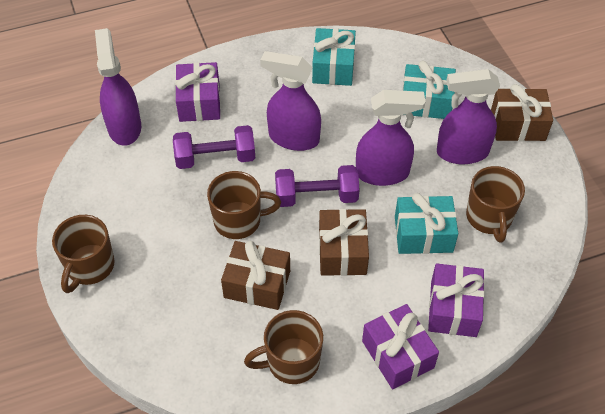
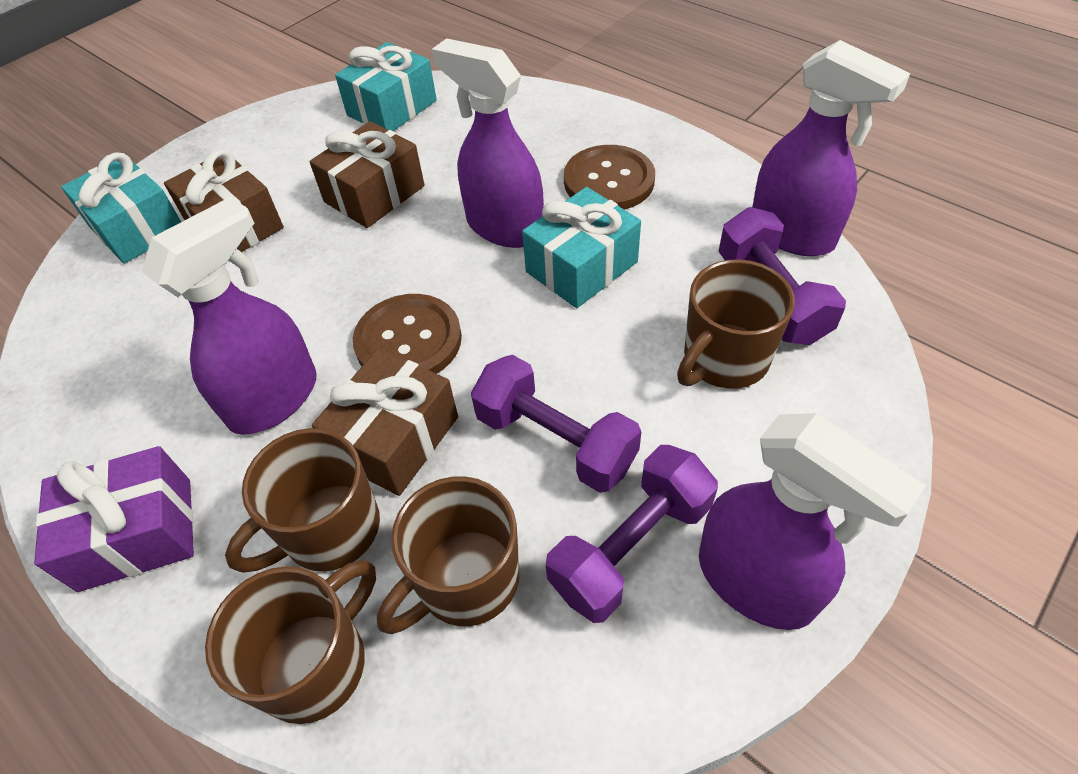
brown button: none = 0 -> [353,294,462,374] [564,145,655,210] = 2
purple dumbbell: [173,125,255,169] [275,165,359,207] = 2 -> [471,355,641,493] [546,445,718,623] [718,207,846,345] = 3
purple gift: [175,62,220,122] [362,304,439,389] [428,263,484,337] = 3 -> [34,446,194,592] = 1

